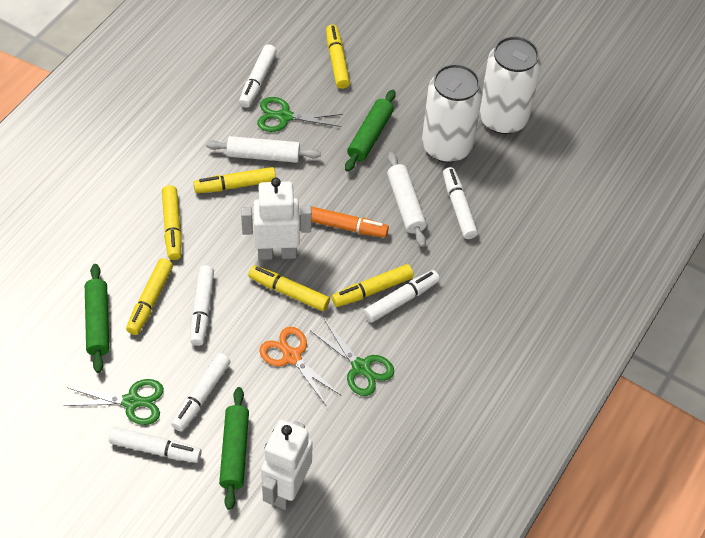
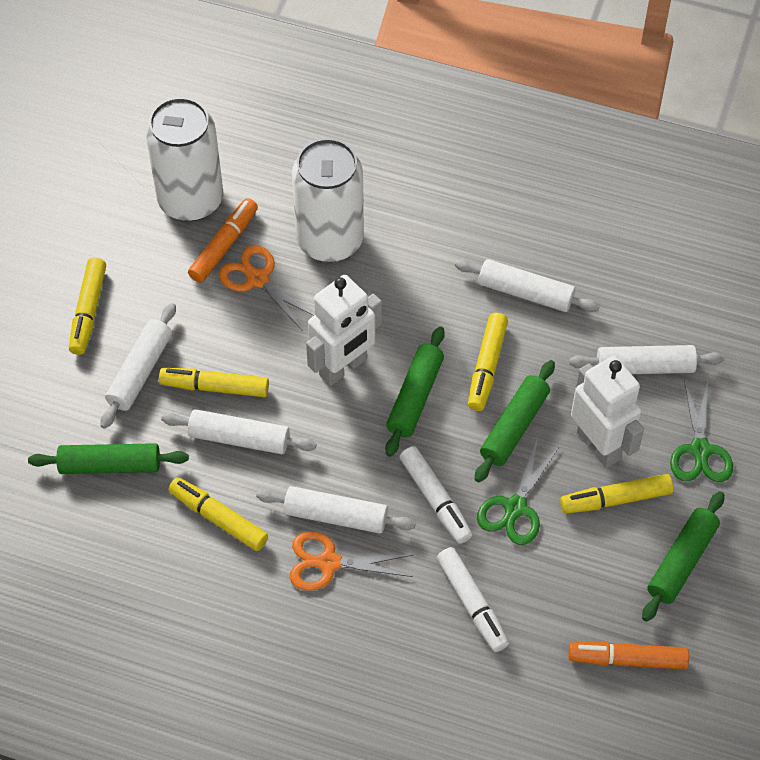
green rolling pin: [85,264,109,373] [219,387,249,510] [345,90,396,172] = 3 -> [28,443,189,474] [385,326,445,457] [474,360,555,482] [642,491,724,622] = 4
green scissors: [63,379,164,425] [257,97,343,132] [310,319,394,396] = 3 -> [477,438,560,545] [670,379,733,482] = 2
orange marker: [311,206,389,238] = 1 -> [188,198,258,283] [568,642,689,670] = 2
orange scissors: [260,327,341,405] = 1 -> [219,245,315,331] [290,531,413,591] = 2
white marker: [108,427,201,463] [171,353,231,432] [190,265,214,346] [239,44,277,108] [364,270,440,323] [443,167,478,239] = 6 -> [400,446,472,544] [437,547,509,652] = 2
white rolling pin: [206,136,321,163] [387,152,427,247] = 2 -> [100,303,176,429] [161,409,316,454] [256,486,416,534] [455,259,600,312] [569,345,725,374] = 5
yellow marker: [126,258,173,335] [162,185,182,260] [193,167,276,193] [248,265,330,311] [326,25,350,89] [332,264,414,307] = 6 -> [69,258,106,355] [159,368,269,397] [169,477,268,551] [468,313,508,411] [560,474,673,514] = 5

